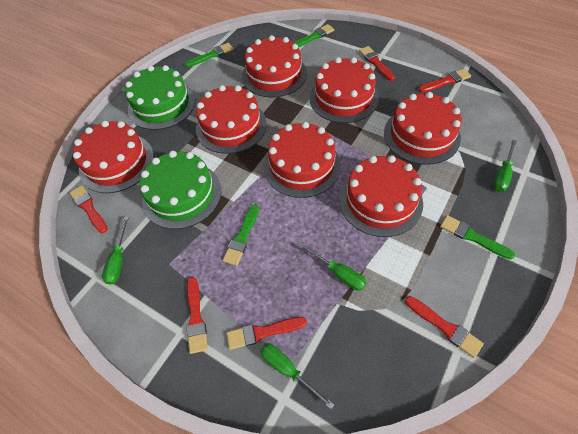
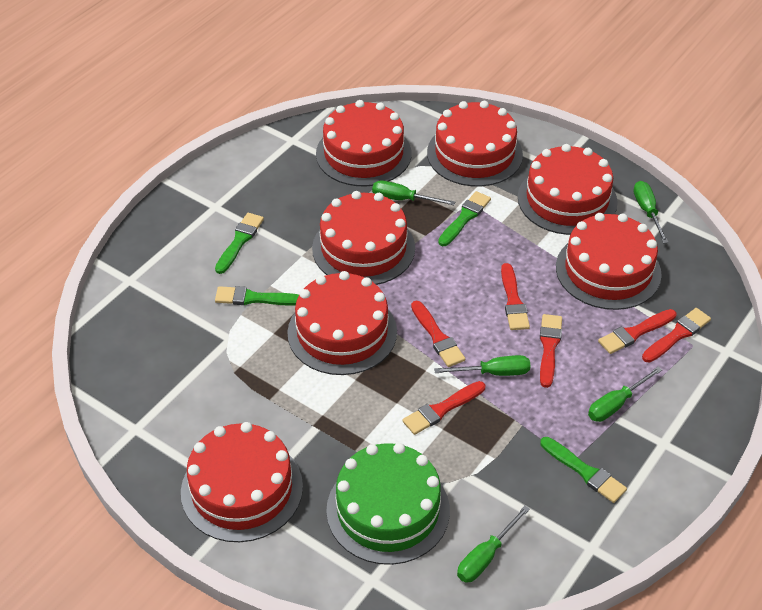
green cake: [125,65,195,130] [140,151,221,229] = 2 -> [326,443,450,565] = 1
green screwdriver: [102,217,129,285] [260,343,334,409] [299,243,367,291] [493,140,517,192] = 4 -> [372,181,455,205] [434,355,531,376] [457,506,530,583] [588,367,662,422] [634,181,669,244] = 5

